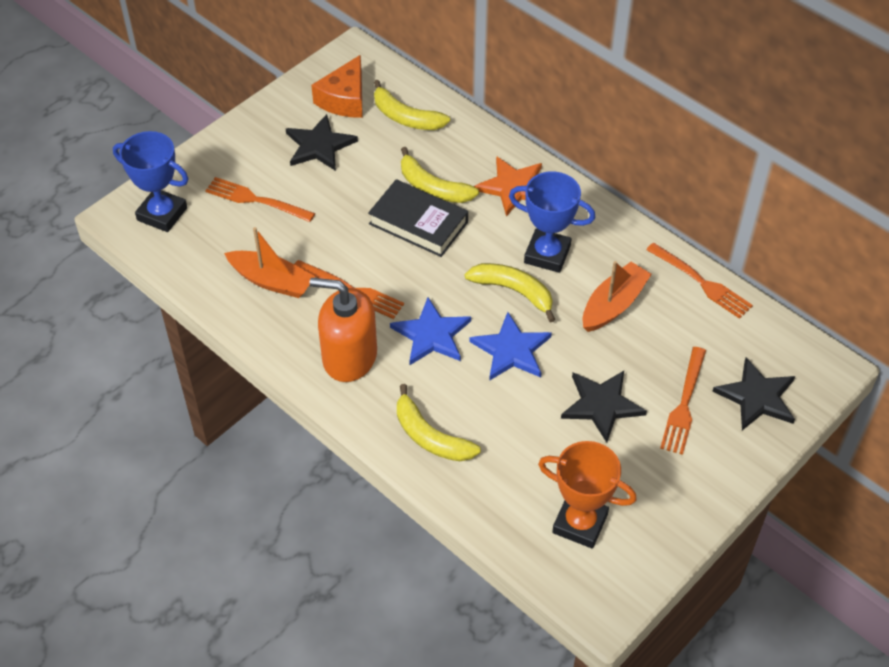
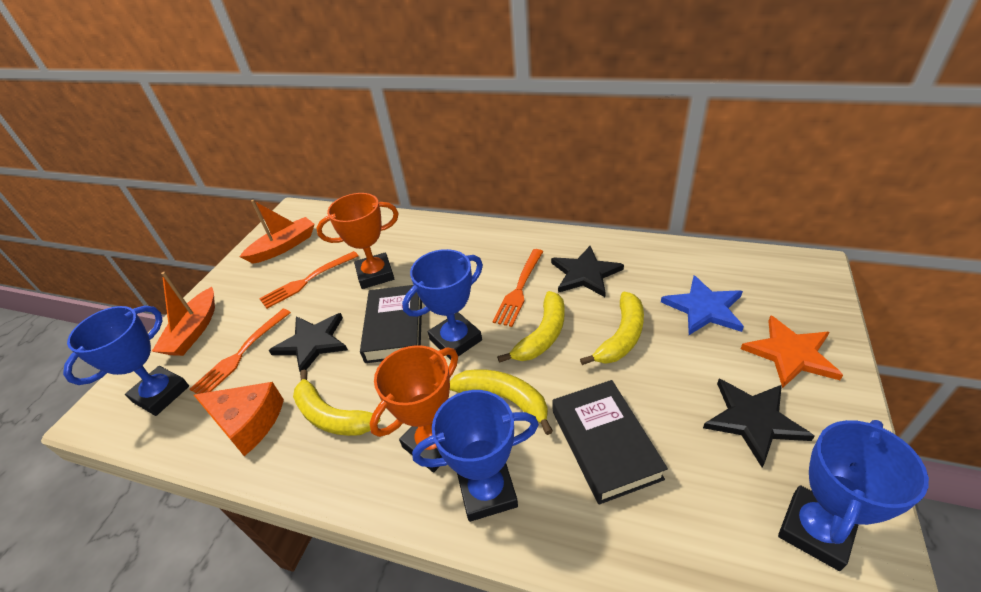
black book: [368,179,468,257] = 1 -> [360,285,422,363] [552,380,668,505] = 2
blue star: [390,298,471,365] [469,312,552,381] = 2 -> [661,275,744,335] = 1
blue trophy: [113,131,188,232] [509,171,596,273] = 2 -> [63,305,189,416] [402,249,483,360] [412,390,539,522] [778,420,929,571] = 4
orange fork: [205,177,315,222] [294,260,404,319] [646,243,753,319] [660,347,706,455] = 4 -> [190,309,291,394] [259,251,359,309] [492,249,544,327] = 3
orange soap dispenser: [310,278,377,382] = 1 -> none = 0
orange trophy: [538,441,637,549] = 1 -> [316,193,399,289] [370,345,458,472] = 2

